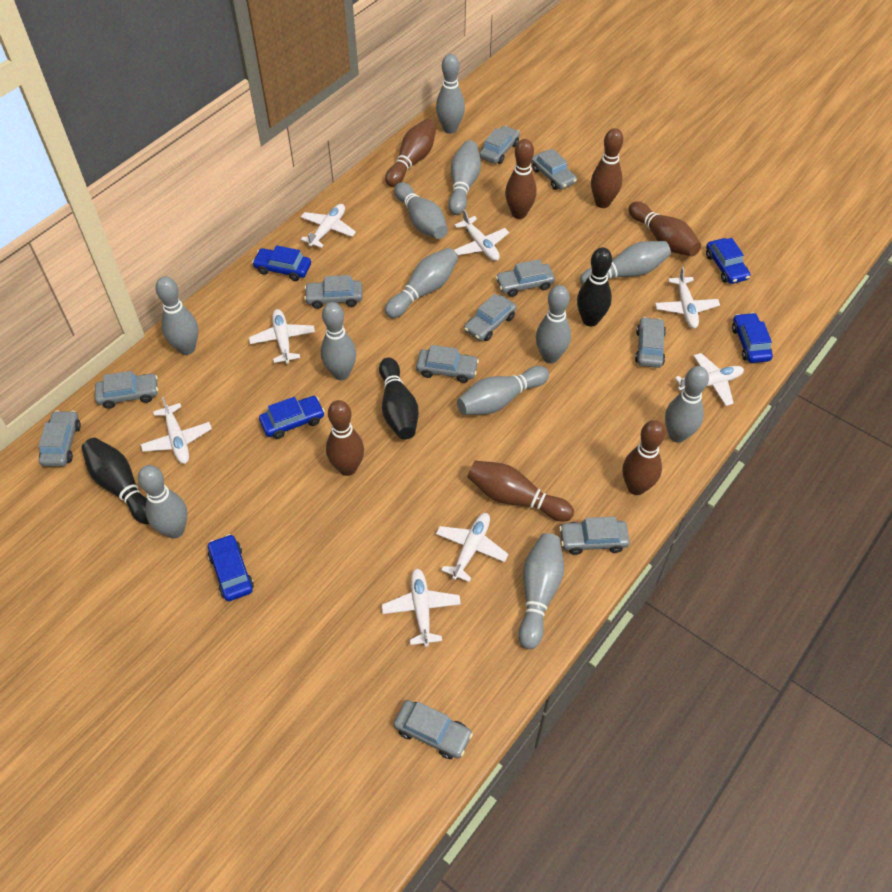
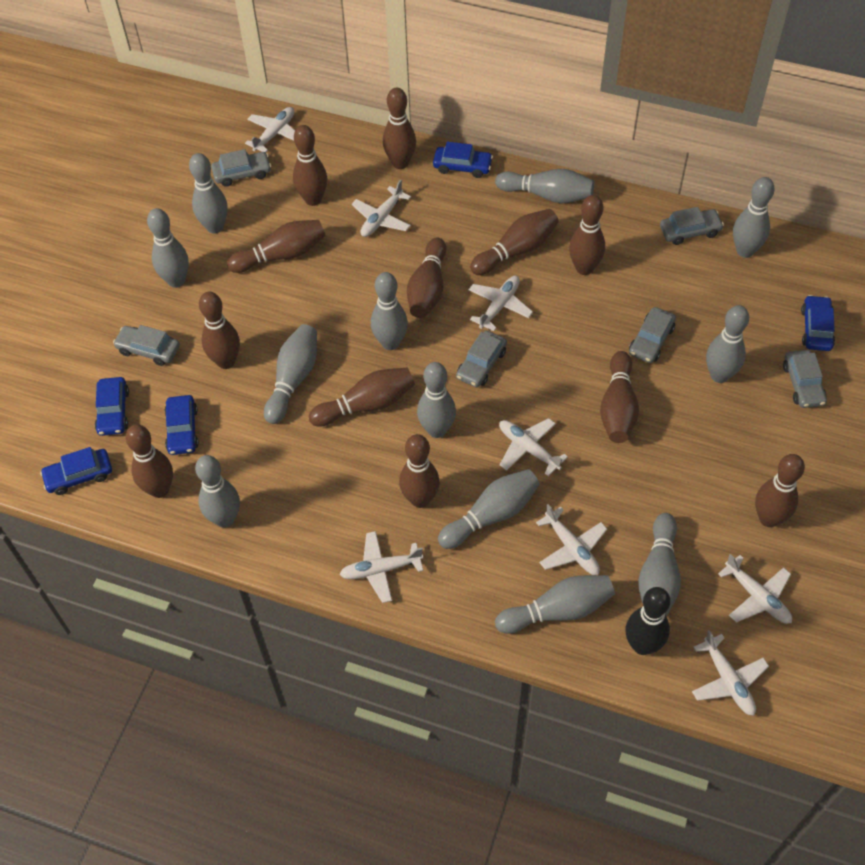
black bowling pin: [81,438,149,524] [379,357,419,440] [577,247,612,326] = 3 -> [626,587,670,655] = 1
brown bowling pin: [326,400,364,476] [385,119,437,187] [467,461,574,521] [505,139,537,219] [591,128,623,208] [623,420,665,495] [628,201,701,256] = 7 -> [125,424,173,498] [199,292,240,369] [227,220,325,273] [293,125,327,206] [309,368,415,427] [383,88,416,169] [399,434,440,508] [407,237,446,318] [470,209,559,275] [569,195,605,275] [600,351,639,443] [755,454,805,527] = 12
grey car: [38,410,81,467] [95,371,158,409] [304,275,363,309] [394,700,473,759] [416,345,479,383] [464,294,517,341] [479,126,520,164] [496,259,555,297] [531,148,577,190] [559,517,630,555] [635,317,666,368] = 11 -> [113,325,180,366] [211,149,271,187] [456,331,507,387] [629,307,676,363] [660,207,724,245] [783,350,827,408] = 6

